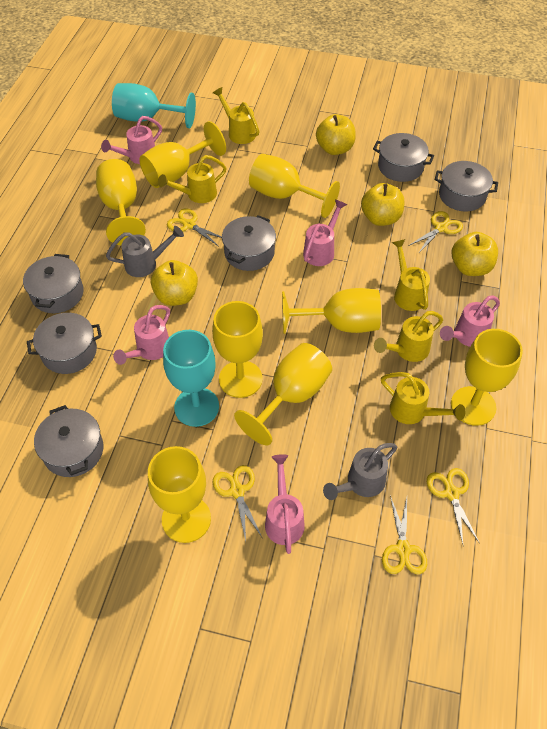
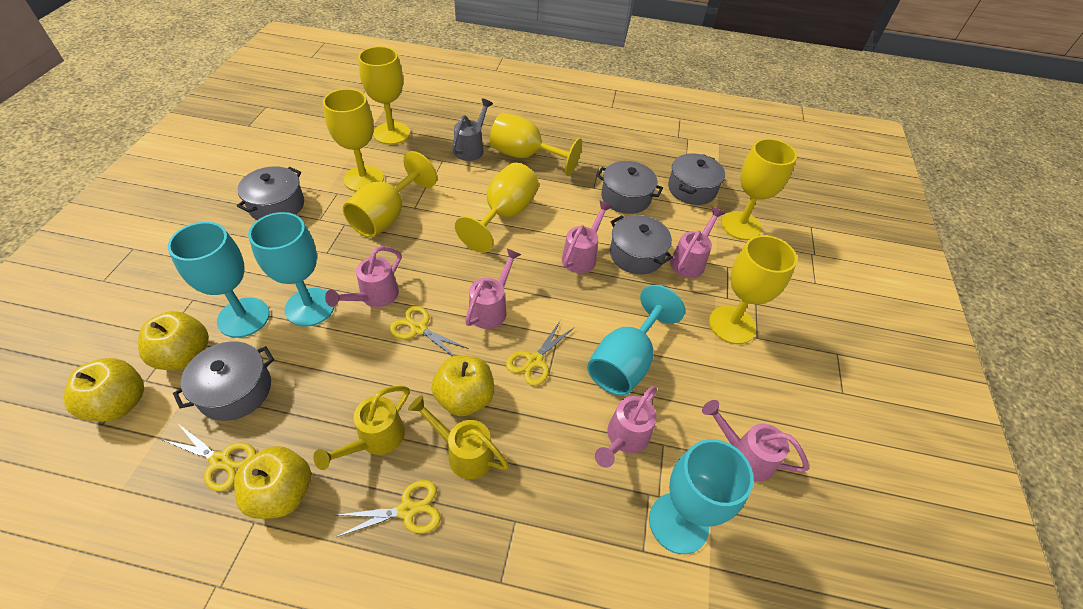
grey pot: [23,254,84,313] [27,313,102,374] [34,405,103,477] [222,215,276,271] [373,133,434,182] [435,161,498,211] = 6 -> [173,341,274,421] [237,166,304,220] [596,161,663,214] [610,215,673,274] [668,153,725,205] = 5
grey watering can: [106,226,184,277] [323,443,397,500] = 2 -> [452,98,493,161] = 1
pink watering can: [101,116,162,164] [113,305,170,365] [265,454,304,554] [303,199,347,266] [440,295,500,347] = 5 -> [325,246,401,307] [465,248,522,329] [562,201,612,273] [595,386,657,468] [670,207,725,278] [702,400,809,482] = 6
turquoise goblet: [112,83,196,128] [163,330,219,427] = 2 -> [168,222,270,338] [248,212,335,327] [587,285,685,396] [649,439,754,554] = 4
yellow goblet: [96,159,146,246] [139,121,226,188] [148,446,211,543] [212,301,263,398] [234,343,332,445] [249,154,340,218] [282,288,381,334] [451,329,523,426] = 8 -> [323,89,384,192] [343,151,437,238] [358,46,410,145] [455,163,539,253] [490,113,582,176] [709,235,797,344] [721,138,797,240] = 7
yellow scissors: [167,208,222,247] [213,465,262,541] [382,495,427,574] [408,211,463,254] [427,468,480,544] = 5 -> [163,424,256,492] [336,480,441,537] [389,306,469,356] [506,320,574,386] = 4
yellow watering can: [158,155,226,203] [213,87,260,144] [374,311,443,362] [381,372,465,424] [392,239,430,311] = 5 -> [313,386,409,470] [408,395,509,479] = 2

